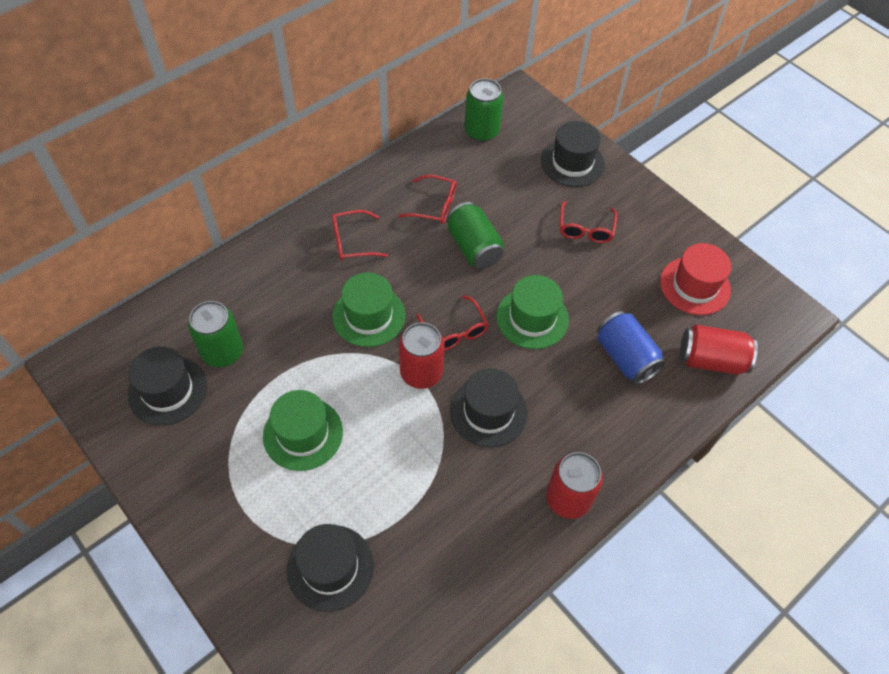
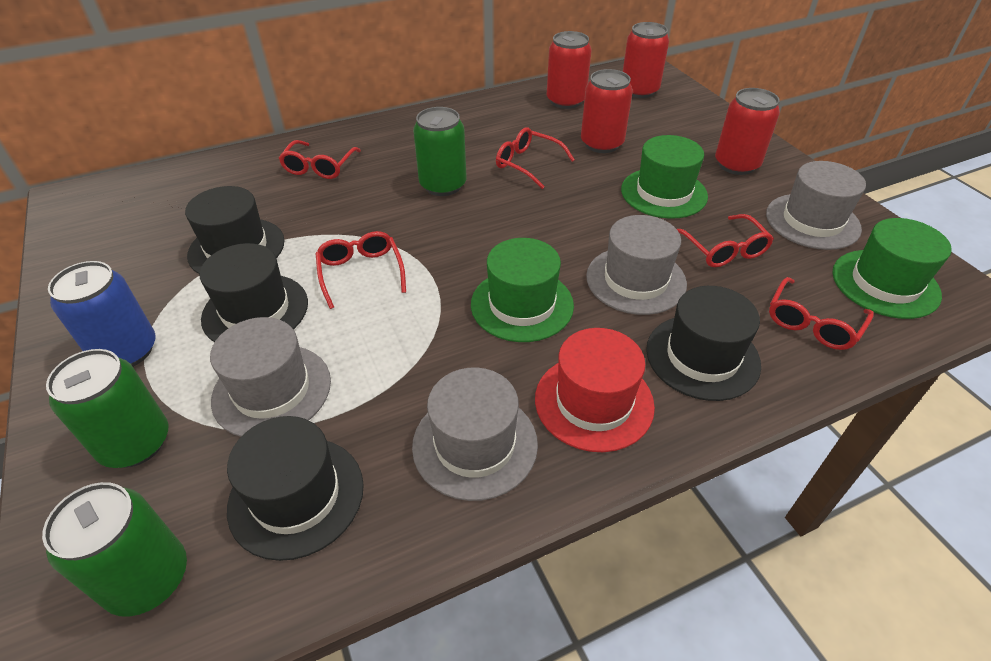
grey hat: none = 0 -> [210,317,331,437] [412,367,538,501] [586,215,687,315] [766,161,866,250] = 4
red can: [399,322,444,389] [546,452,603,519] [680,324,758,375] = 3 -> [547,31,591,109] [581,69,633,153] [623,22,669,98] [715,88,780,175] = 4
red glasses: [332,210,388,261] [399,174,457,224] [416,295,489,351] [560,201,617,243] = 4 -> [278,140,361,179] [315,231,406,309] [496,127,575,189] [677,214,774,267] [769,277,874,350] = 5

